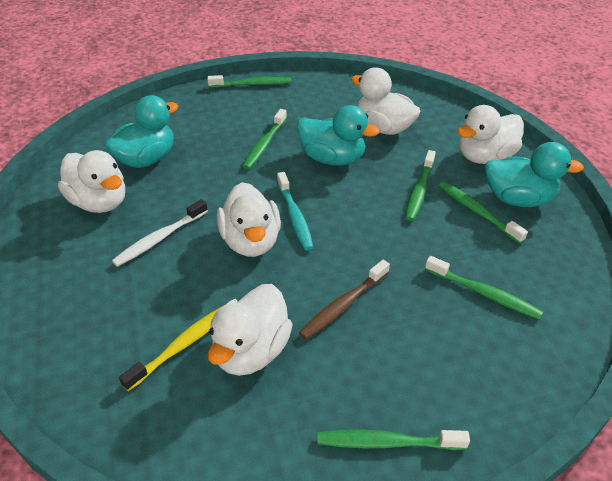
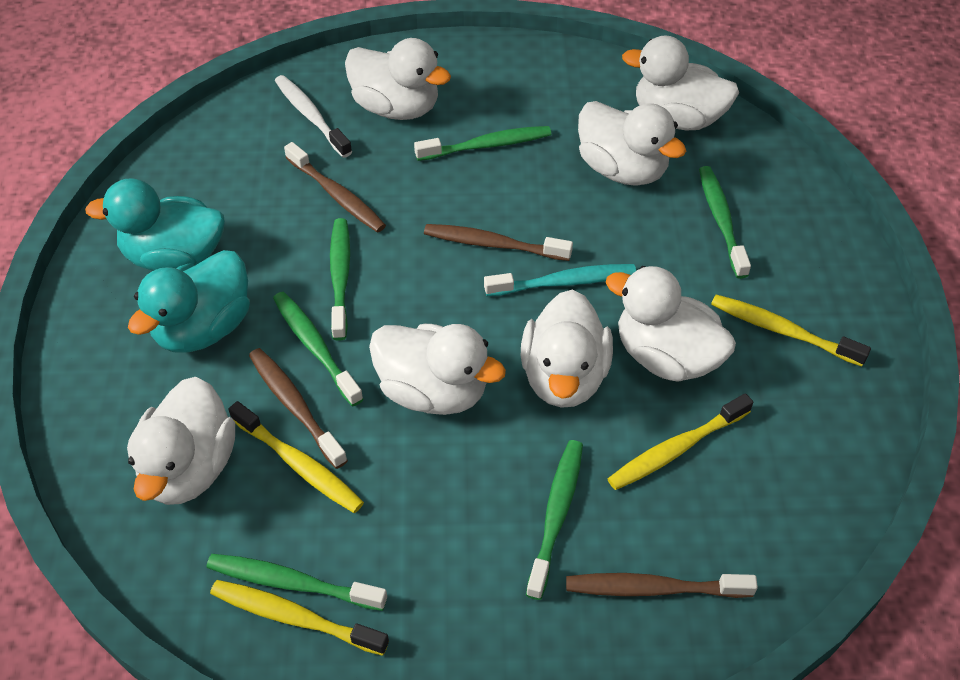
brown toothbrush: [299,260,390,340] = 1 -> [249,348,348,469] [284,142,386,233] [424,224,573,261] [566,573,758,598] = 4
turquoise duck: [104,95,179,168] [297,105,379,165] [485,142,584,207] = 3 -> [85,178,225,271] [128,250,250,353] = 2
white duck: [58,150,125,213] [208,284,293,376] [217,182,281,257] [351,67,421,135] [457,105,524,164] = 5 -> [127,377,235,505] [345,38,451,120] [369,324,506,415] [521,289,613,408] [578,101,686,186] [605,266,736,382] [622,35,739,130] = 7
yellow toothbrush: [119,306,223,391] = 1 -> [210,580,389,656] [228,401,364,513] [607,393,753,490] [711,294,871,367] = 4

